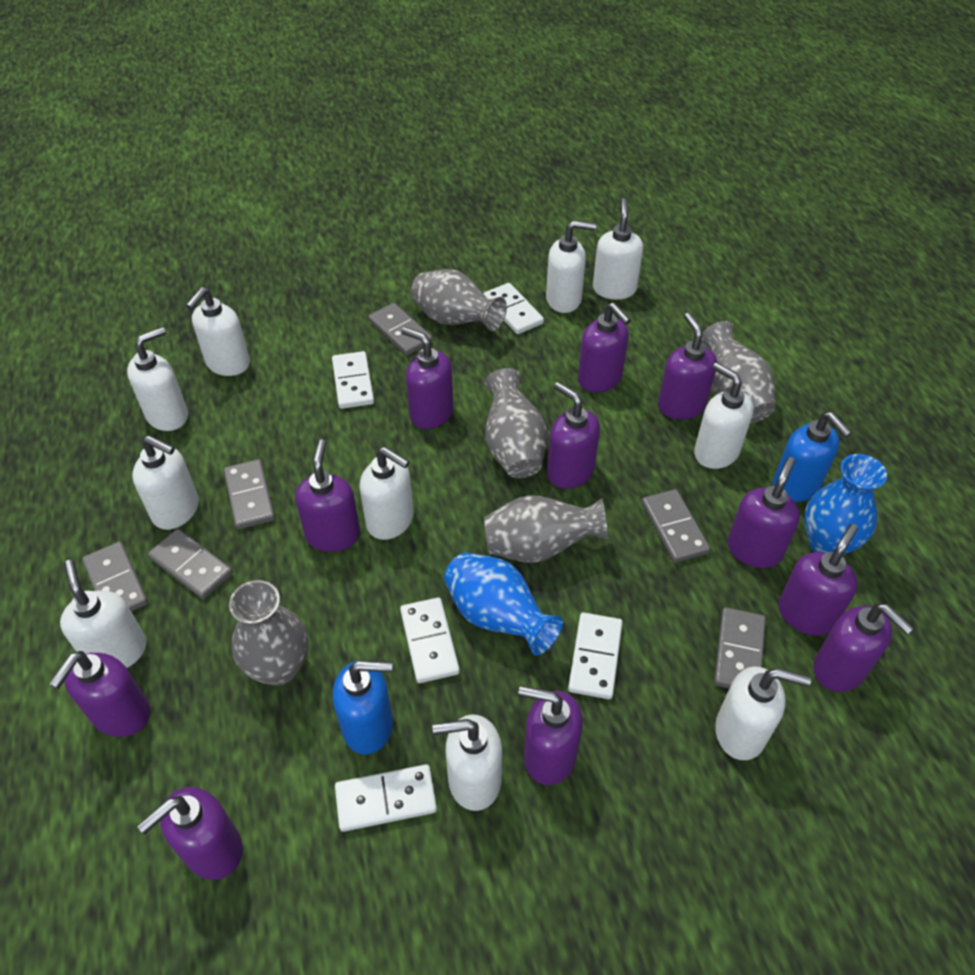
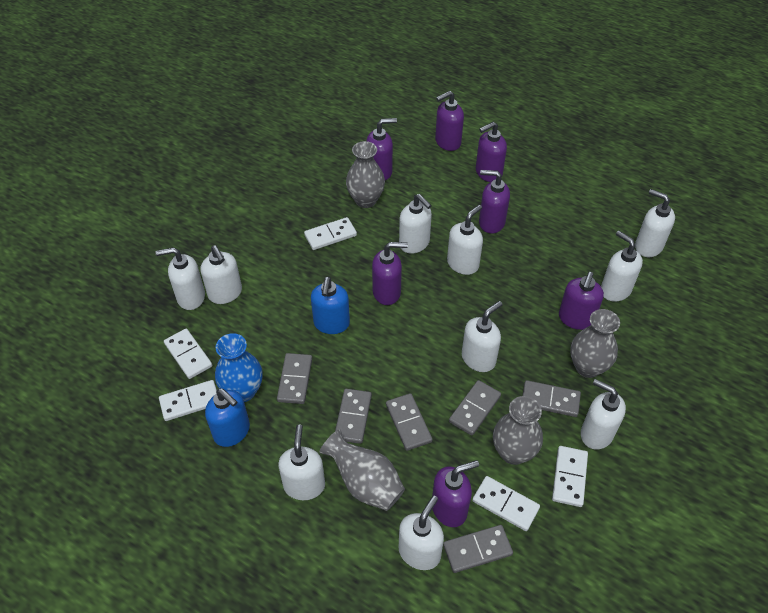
blue vase: [444,552,563,655] [804,454,887,555] = 2 -> [215,333,263,402] = 1
grey vase: [229,580,308,686] [411,269,507,331] [484,495,608,563] [485,368,547,478] [701,321,775,423] = 5 -> [319,429,405,511] [346,141,385,208] [493,396,543,465] [570,309,620,378] = 4
purple soap dispenser: [49,651,150,737] [137,787,243,880] [295,439,360,552] [401,327,453,429] [518,686,583,785] [547,382,600,489] [578,303,631,393] [658,313,717,420] [727,457,800,568] [778,524,858,636] [813,603,914,692] = 11 -> [366,118,397,180] [372,242,408,305] [432,460,479,527] [435,91,464,151] [476,122,507,182] [479,170,510,234] [559,272,604,330] = 7

